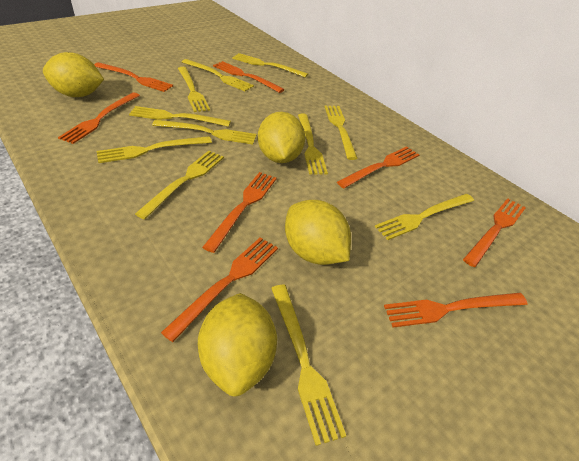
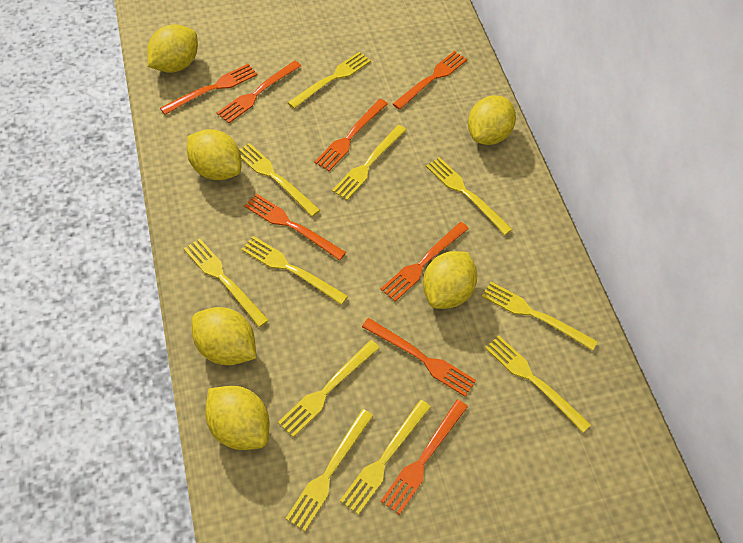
yellow lemon: [43,52,104,97] [198,293,277,396] [258,112,305,163] [285,200,351,265] = 4 -> [147,24,198,73] [187,129,241,180] [191,307,256,365] [205,386,269,450] [423,251,477,309] [468,95,516,145] = 6

